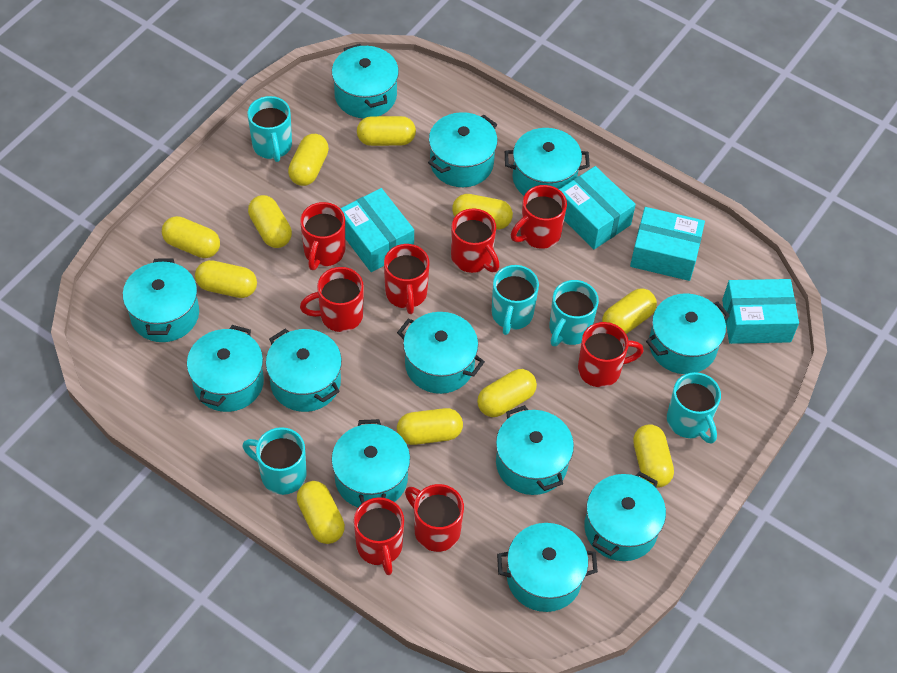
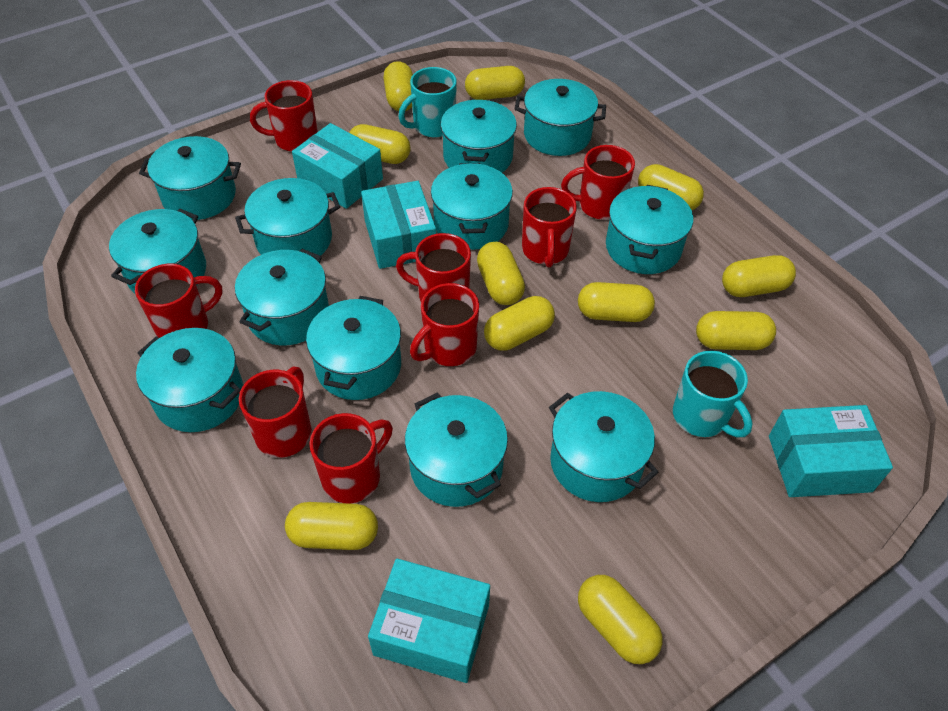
turquoise mug: [243,427,307,495] [247,96,292,162] [492,265,539,335] [549,280,599,346] [667,372,721,444] = 5 -> [398,67,457,138] [673,351,753,437] = 2

